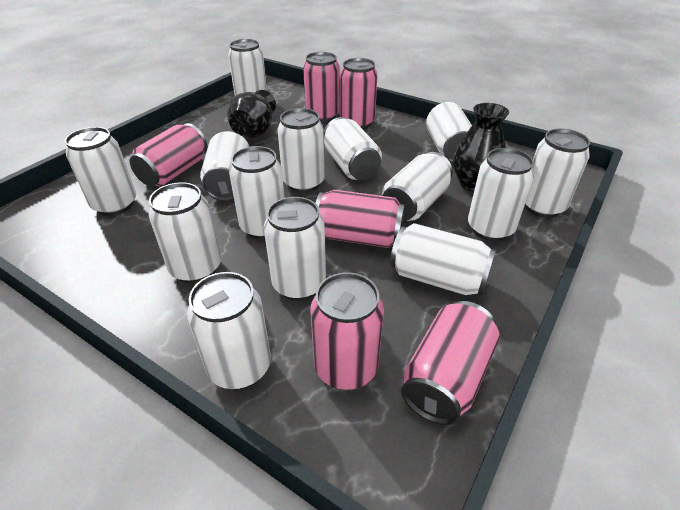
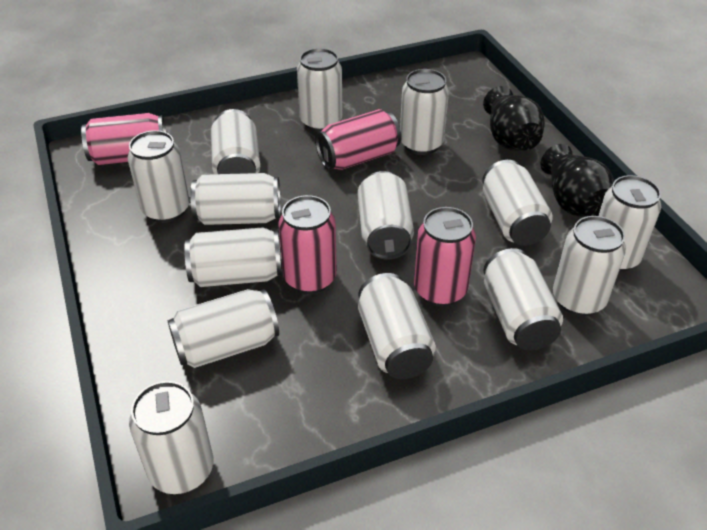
pink can: [130,123,207,186] [303,52,340,122] [311,272,384,390] [316,190,405,248] [340,58,378,129] [401,301,500,425] = 6 -> [81,113,166,165] [278,195,337,294] [315,109,401,170] [414,207,476,306] = 4

